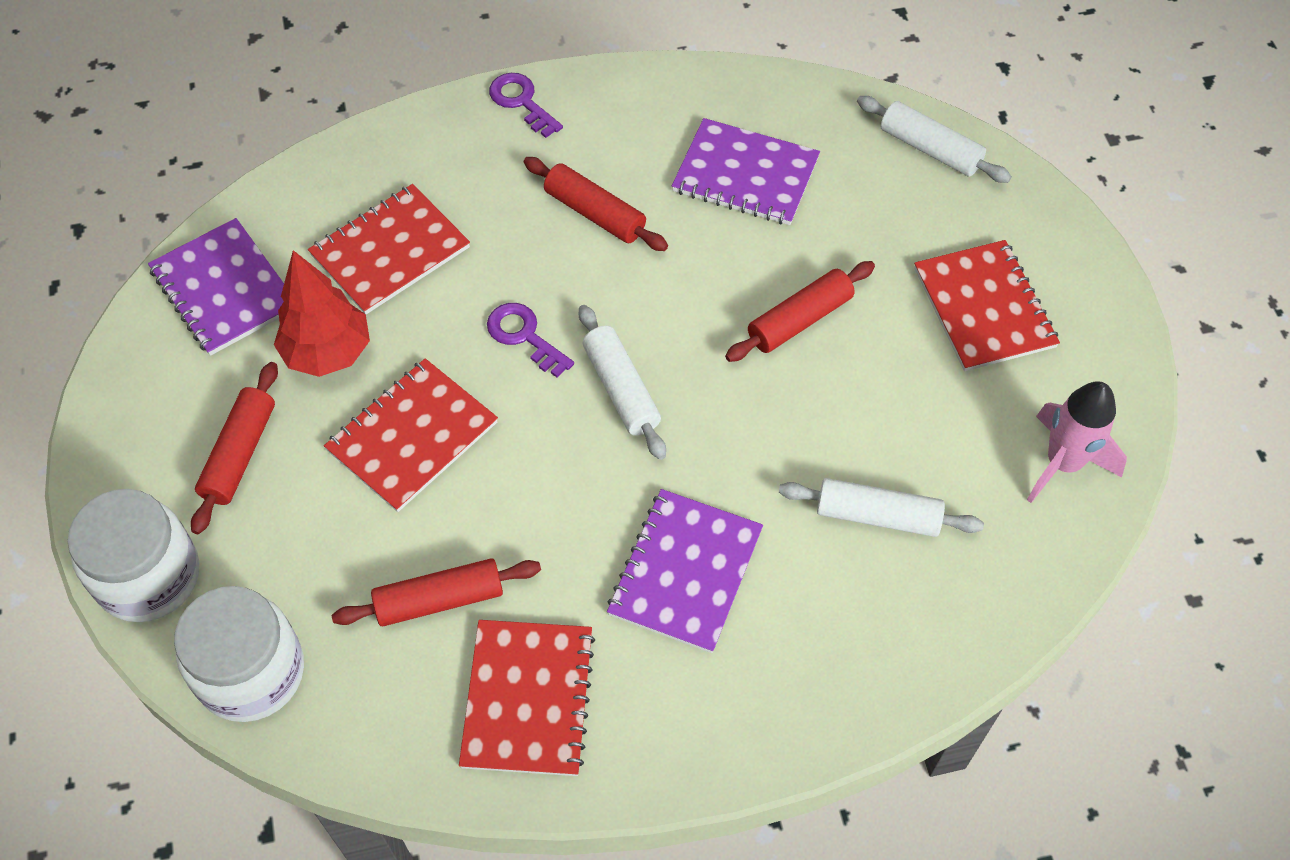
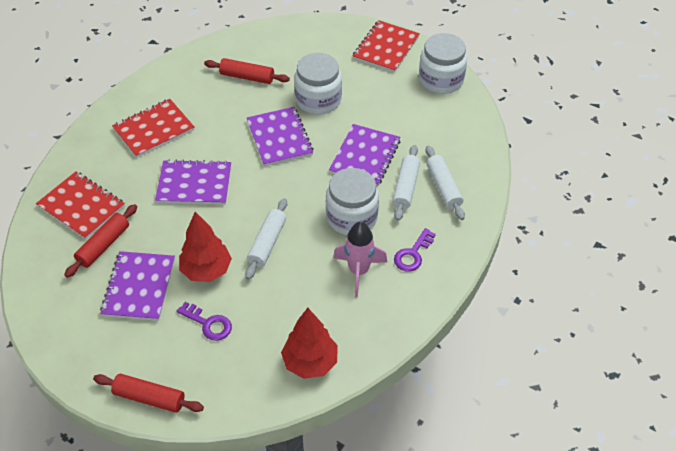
purple notebook: [148,218,284,356] [607,489,763,653] [672,118,820,225] = 3 -> [100,251,175,321] [155,159,231,205] [247,107,314,166] [329,124,400,187] = 4
red notebook: [308,184,470,314] [324,358,498,512] [459,620,595,776] [914,240,1060,371] = 4 -> [36,171,125,239] [112,99,195,158] [352,20,420,73] = 3
red rolling pin: [191,362,278,534] [332,558,541,626] [524,157,668,251] [725,261,875,362] = 4 -> [64,204,137,278] [93,374,204,413] [204,58,290,84] = 3
red tree: [274,250,370,377] = 1 -> [179,212,232,282] [281,308,338,379] = 2
white jar: [68,489,199,622] [174,586,304,722] = 2 -> [294,53,342,115] [326,168,379,235] [419,33,467,94] = 3

